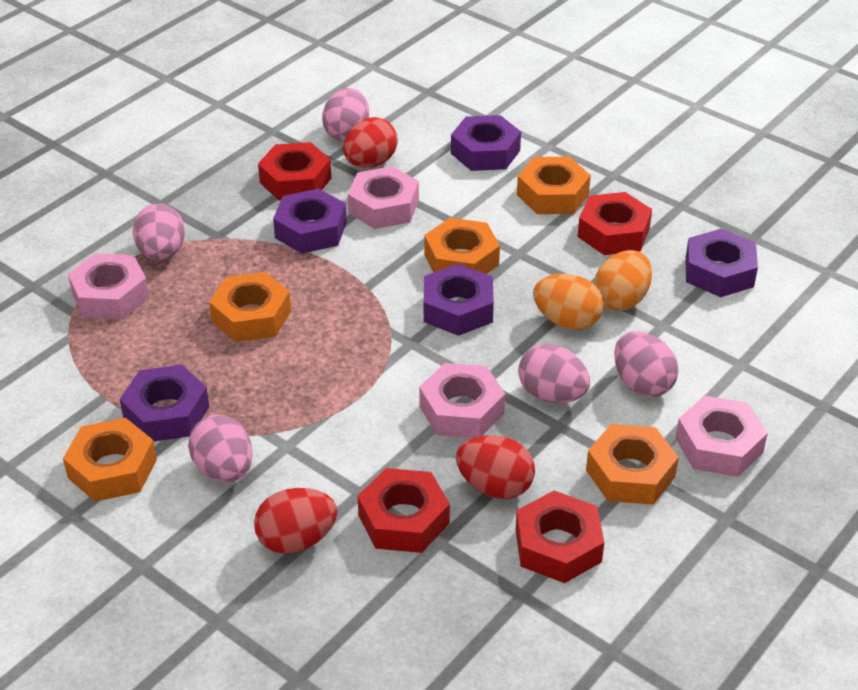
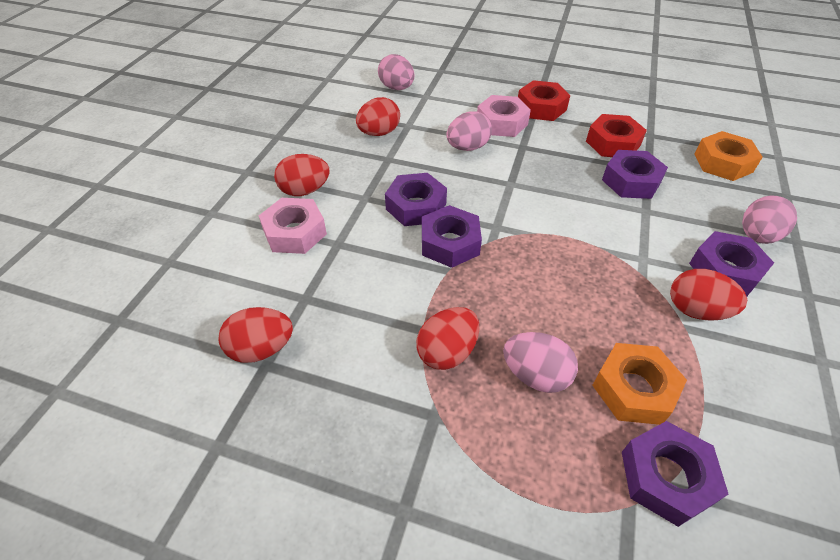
orange egg: [533,274,604,330] [594,250,652,311] = 2 -> none = 0
orange nut: [63,418,157,502] [209,272,291,342] [424,218,500,274] [517,157,591,214] [586,424,679,505] = 5 -> [592,343,687,425] [694,131,763,181] = 2
pink egg: [133,204,185,260] [188,415,253,482] [322,88,369,142] [518,344,590,403] [614,331,679,397] = 5 -> [378,54,415,90] [446,111,492,151] [503,332,578,393] [742,196,797,244] = 4
pink nut: [68,253,149,319] [348,166,419,229] [419,363,505,438] [676,396,768,477] = 4 -> [259,198,327,254] [477,95,531,137] = 2
red egg: [254,488,337,554] [343,117,398,168] [456,435,535,499] = 3 -> [218,307,293,363] [274,154,330,196] [356,97,400,136] [416,307,479,370] [670,269,747,321] = 5
red nut: [258,142,331,201] [358,468,450,553] [516,491,604,583] [578,192,652,255] = 4 -> [518,80,570,121] [586,114,647,157] = 2

